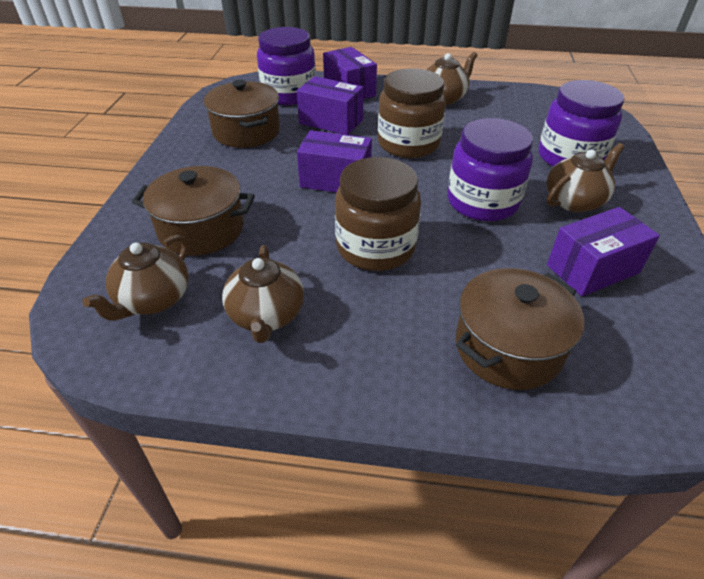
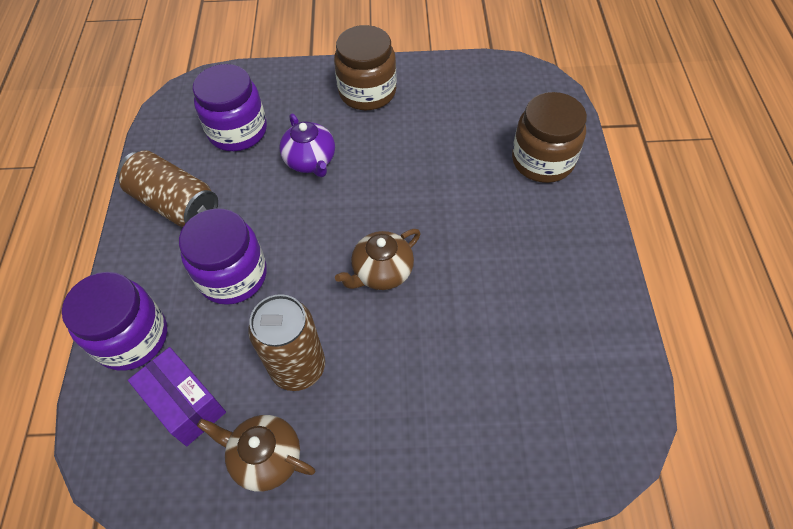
brown can: none = 0 -> [117,150,218,227] [248,294,325,391] = 2
brown pot: [132,166,255,256] [204,80,280,148] [455,268,584,390] = 3 -> none = 0
brown teapot: [83,235,189,321] [222,245,304,343] [426,52,478,105] [546,143,624,212] = 4 -> [197,415,315,492] [335,229,420,290] = 2
purple box: [297,76,364,135] [297,130,372,192] [323,47,377,99] [547,207,660,297] = 4 -> [128,347,226,446] = 1
purple teapot: none = 0 -> [280,114,335,177] = 1

